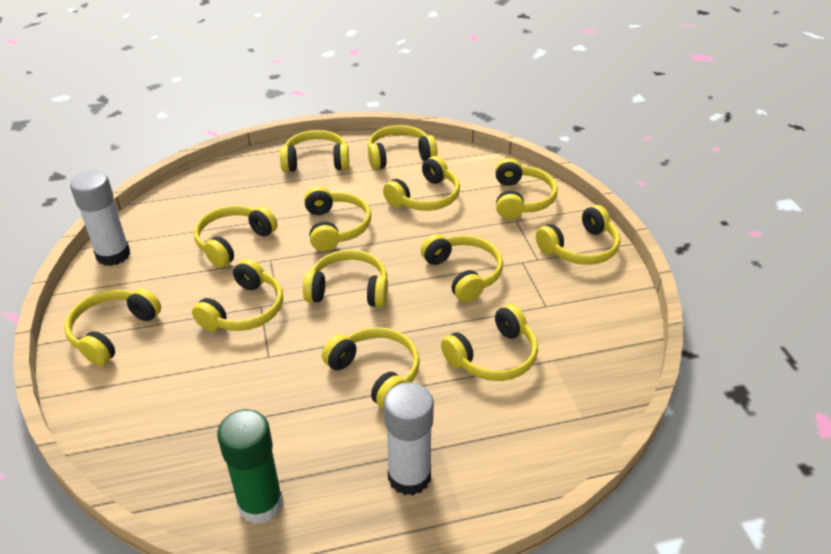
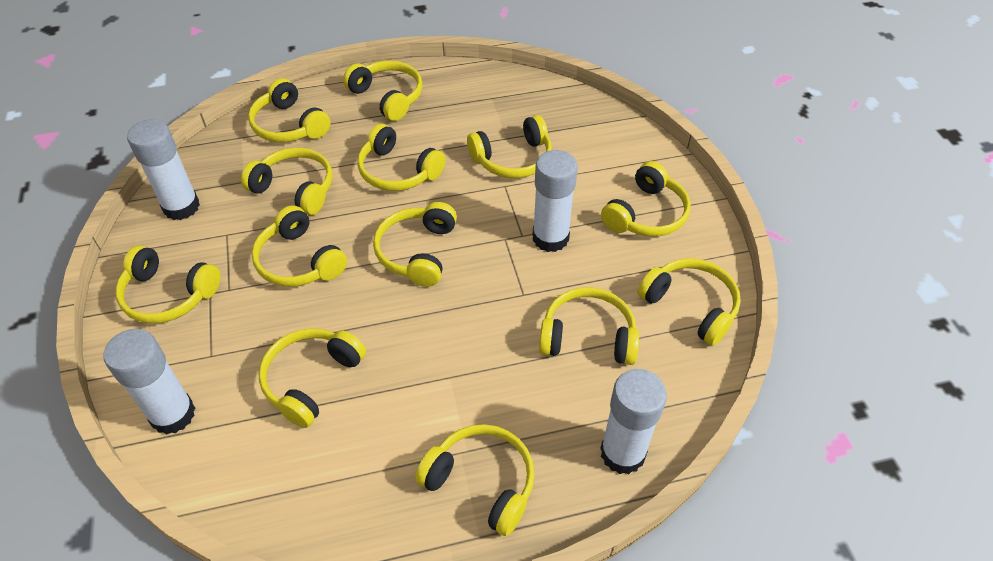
green glue stick: [217,409,283,524] = 1 -> none = 0
white glue stick: [70,170,130,266] [384,382,434,495] = 2 -> [103,329,195,435] [127,119,200,220] [532,150,578,252] [600,369,667,474] = 4

